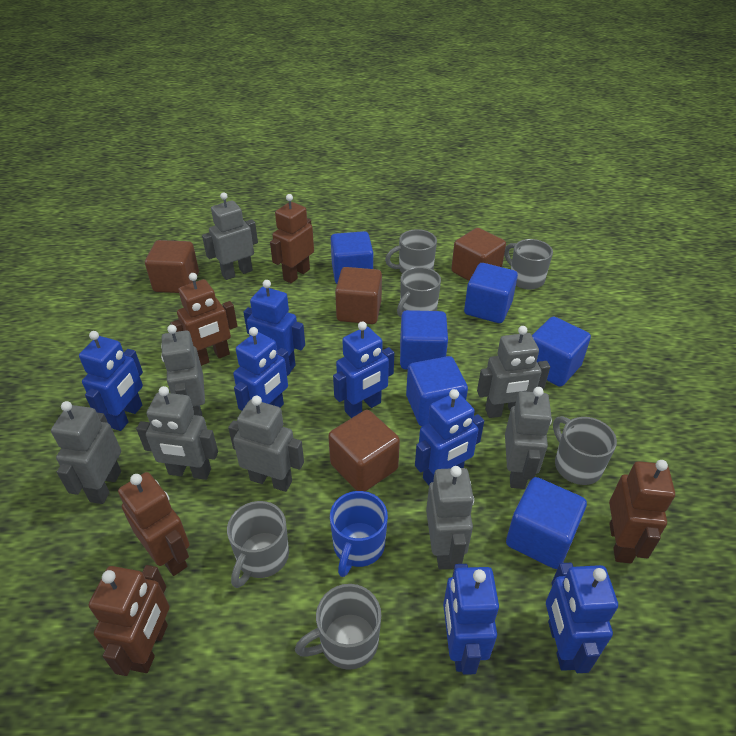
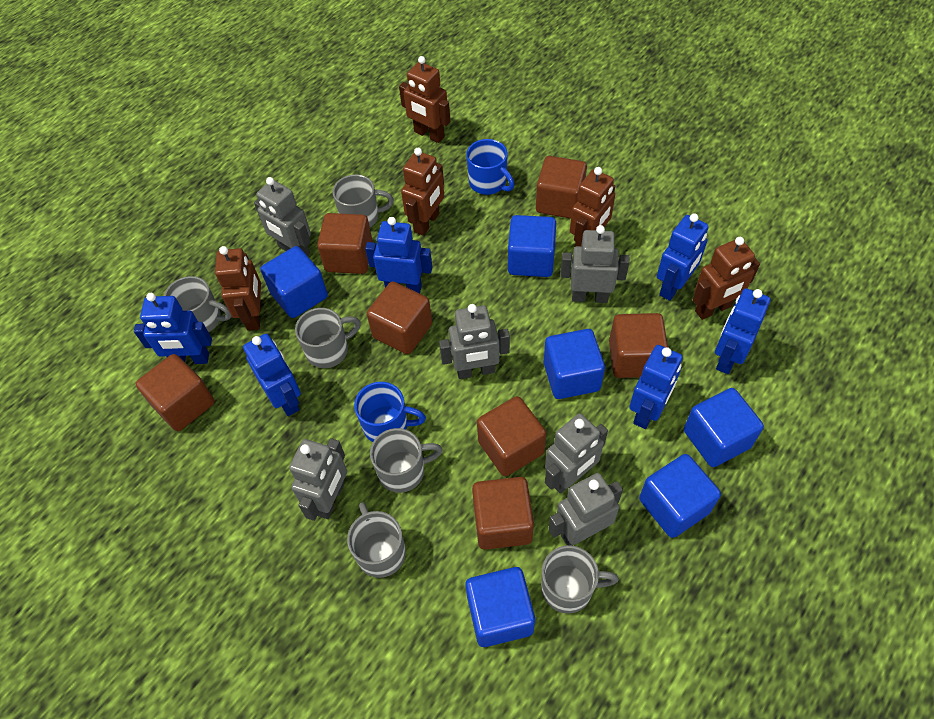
blue mug: [330,491,388,577] = 1 -> [354,382,426,442] [466,139,515,195] = 2
blue robot: [79,331,143,431] [233,327,291,411] [243,280,305,371] [333,321,394,418] [415,389,484,485] [443,564,499,675] [546,563,618,673] = 7 -> [134,293,212,364] [243,334,301,416] [365,217,432,293] [629,345,683,429] [657,213,709,301] [715,288,770,374] = 6
brown cube: [145,240,199,293] [328,410,400,492] [335,267,382,324] [451,228,506,281] = 4 -> [135,354,215,431] [317,213,373,274] [367,282,432,354] [472,477,534,550] [477,396,546,476] [536,156,587,219] [609,313,668,378] = 7
grey robot: [51,401,121,504] [136,386,218,480] [161,325,205,416] [202,192,258,280] [228,396,304,492] [426,466,474,569] [477,326,550,418] [505,387,552,489] = 8 -> [254,177,311,256] [289,438,347,521] [439,304,510,379] [545,413,608,494] [548,473,623,546] [561,225,630,303] = 6

